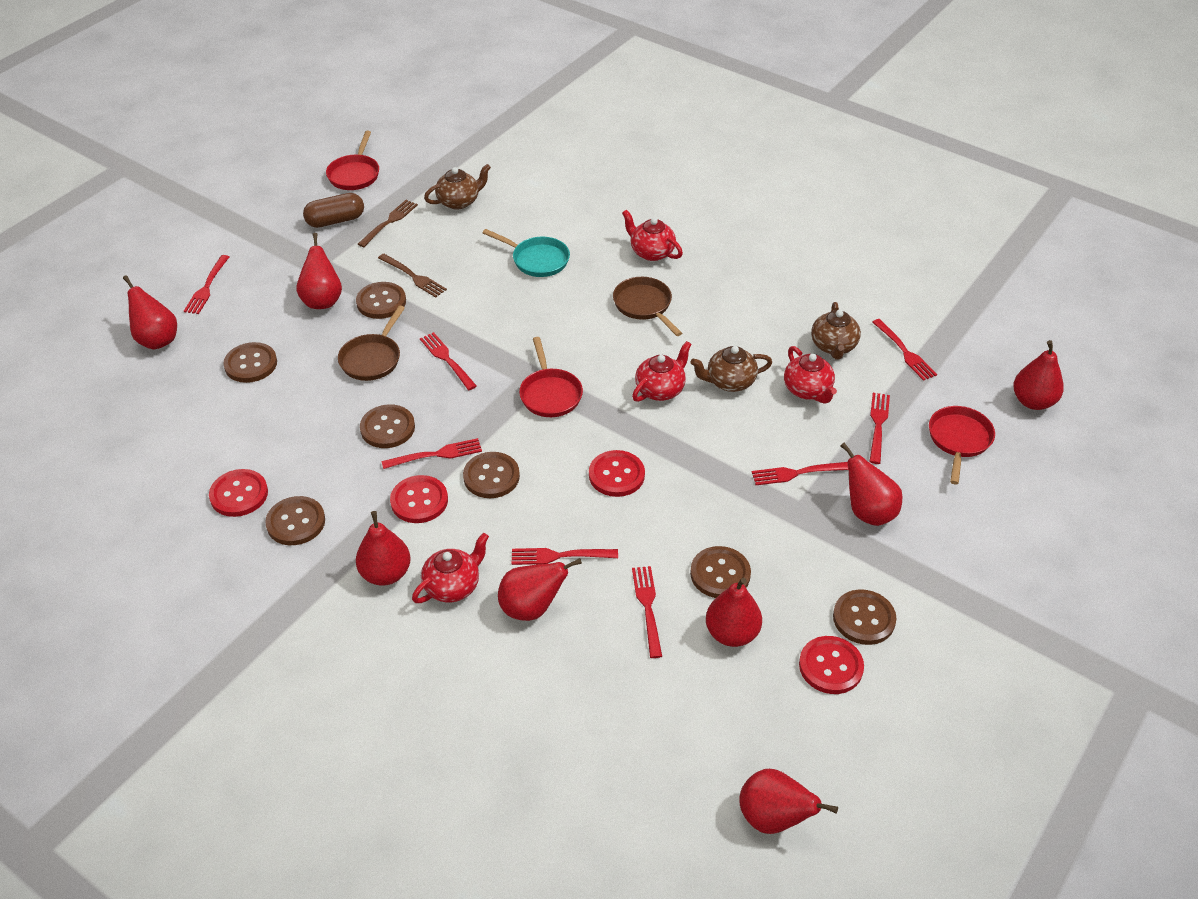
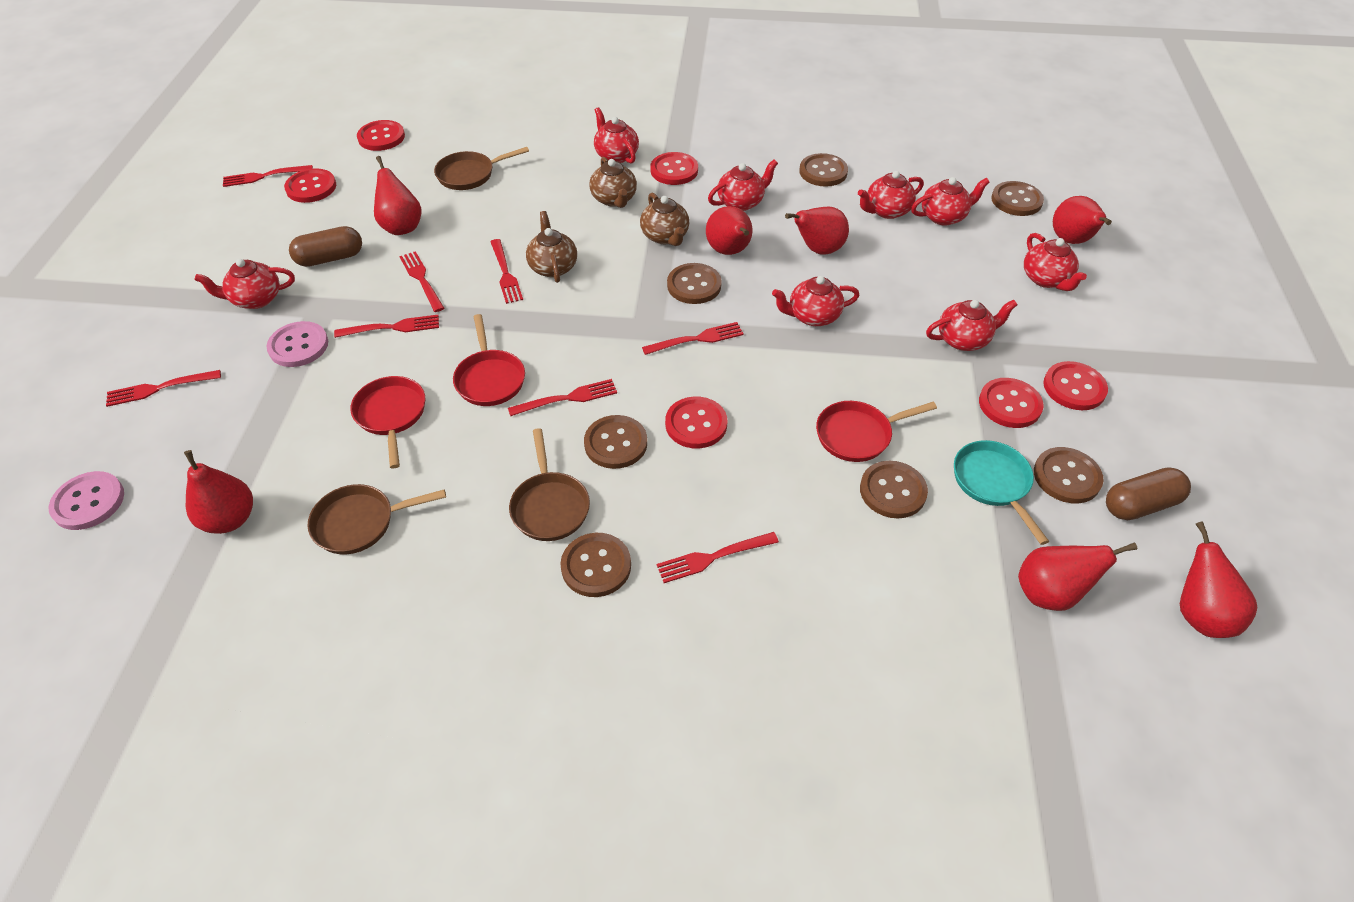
brown capsule: [303,193,364,228] = 1 -> [289,226,362,267] [1106,467,1191,520] = 2
brown fork: [358,200,418,247] [378,254,447,298] = 2 -> none = 0
brown pan: [338,305,405,381] [613,277,682,336] = 2 -> [308,484,446,554] [434,147,529,190] [509,428,590,541] = 3
pink button: none = 0 -> [49,471,124,530] [266,321,328,367] = 2
red button: [209,469,268,517] [390,475,448,523] [589,450,645,497] [799,636,864,694] = 4 -> [284,168,336,203] [357,120,405,151] [650,152,698,185] [665,396,727,449] [979,378,1044,428] [1043,361,1108,410] = 6
red pear: [123,275,177,350] [296,233,342,309] [356,511,411,586] [498,558,582,621] [706,577,762,647] [739,769,838,834] [841,443,902,526] [1013,340,1064,410] = 8 -> [184,450,253,534] [374,156,421,235] [706,206,753,255] [785,207,849,254] [1018,543,1137,611] [1053,196,1112,244] [1180,521,1257,638] = 7
red teapot: [412,533,489,603] [622,210,683,261] [632,341,692,402] [784,346,837,404] = 4 -> [195,259,295,309] [594,107,639,164] [708,159,778,211] [772,276,859,326] [858,171,924,219] [911,177,990,225] [926,300,1018,351] [1024,233,1087,291] = 8

